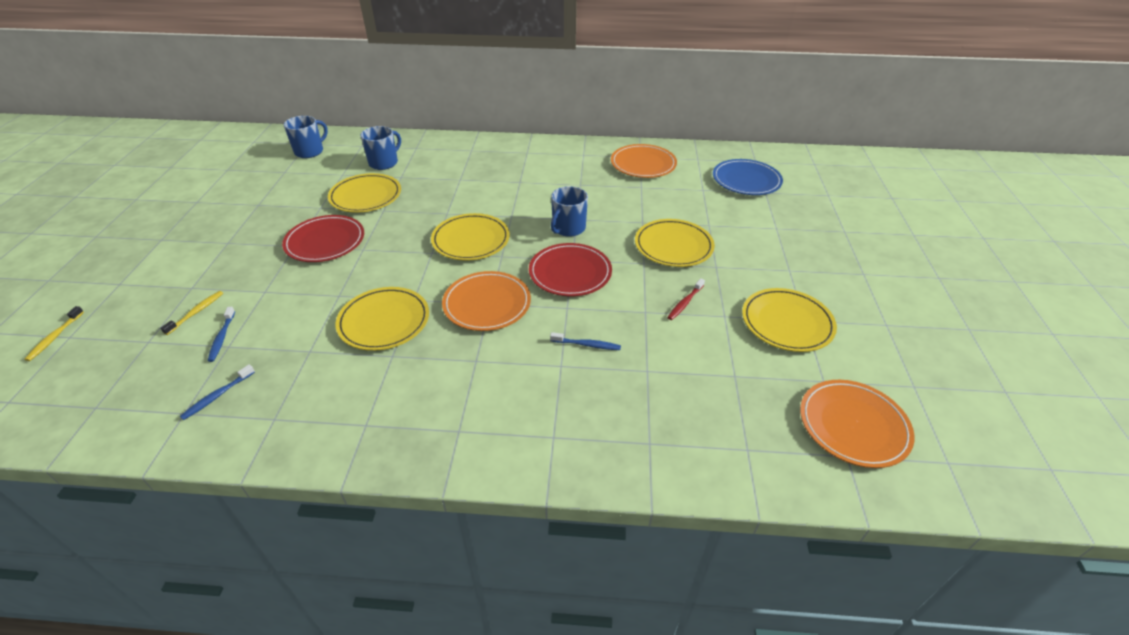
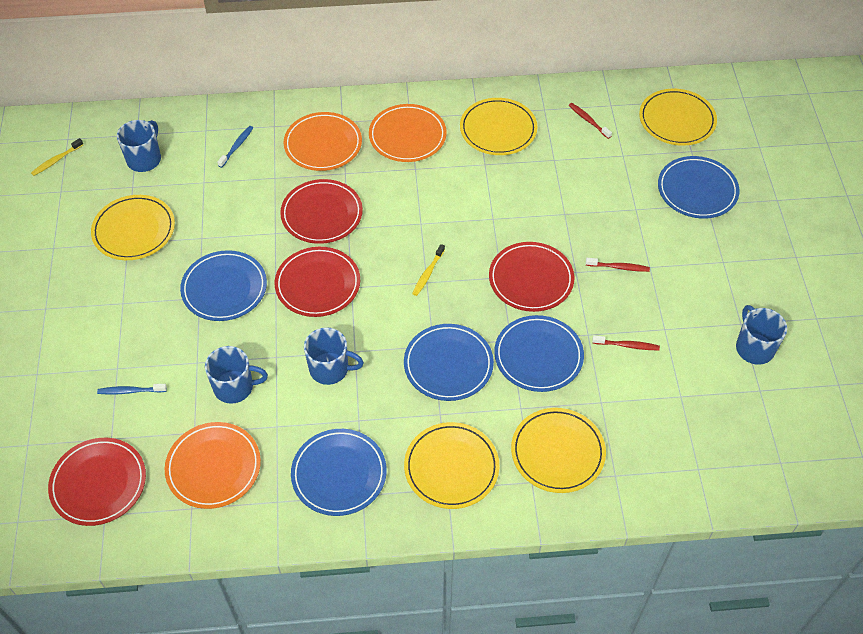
blue mug: [284,116,328,158] [360,126,401,170] [551,186,588,237] = 3 -> [117,120,161,172] [205,346,268,404] [304,327,364,385] [736,305,787,365] = 4
blue plate: [713,159,783,195] = 1 -> [180,250,267,321] [291,429,387,516] [404,324,494,401] [494,315,584,392] [658,156,739,219] = 5
blue toothbrush: [180,364,255,420] [208,307,235,362] [550,332,621,350] = 3 -> [97,384,167,395] [217,126,253,168] = 2
red plate: [282,215,364,262] [529,243,612,296] = 2 -> [48,438,146,526] [275,247,360,317] [280,179,363,244] [489,242,574,312] = 4
red toothbrush: [667,279,705,320] = 1 -> [569,103,612,139] [586,258,650,272] [592,335,660,350] = 3

